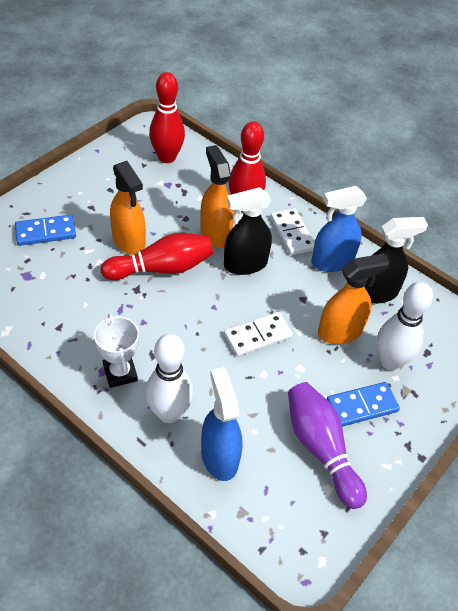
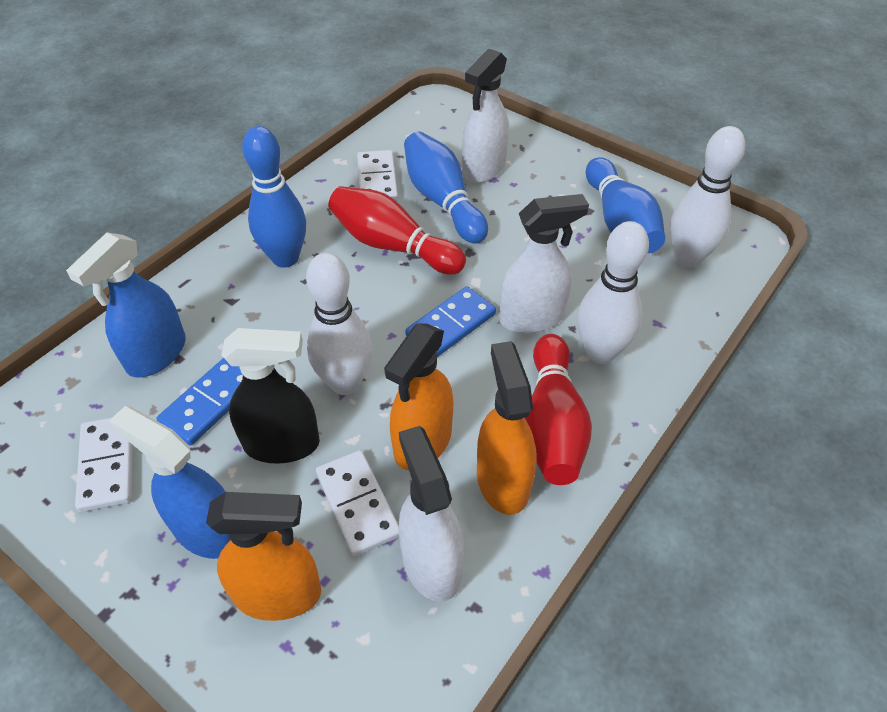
black spray bottle: [224,187,272,275] [365,217,428,304] = 2 -> [221,328,320,464] = 1
blue bowling pin: none = 0 -> [242,126,306,268] [404,131,488,243] [586,157,665,253] = 3
purple bowling pin: [288,382,367,509] = 1 -> none = 0
red bowling pin: [101,233,213,280] [149,72,185,163] [228,121,266,212] = 3 -> [328,186,466,275] [525,334,592,485] = 2
white bowling pin: [145,334,193,423] [377,282,433,370] = 2 -> [306,253,373,395] [577,221,649,364] [670,126,745,268] = 3
white domino: [224,312,293,357] [270,208,315,255] = 2 -> [75,417,132,512] [316,450,399,557] [357,150,398,201] = 3
white spray bottle: none = 0 -> [399,426,464,602] [462,49,509,183] [499,194,589,333] = 3
white trophy: [94,314,139,388] = 1 -> none = 0

